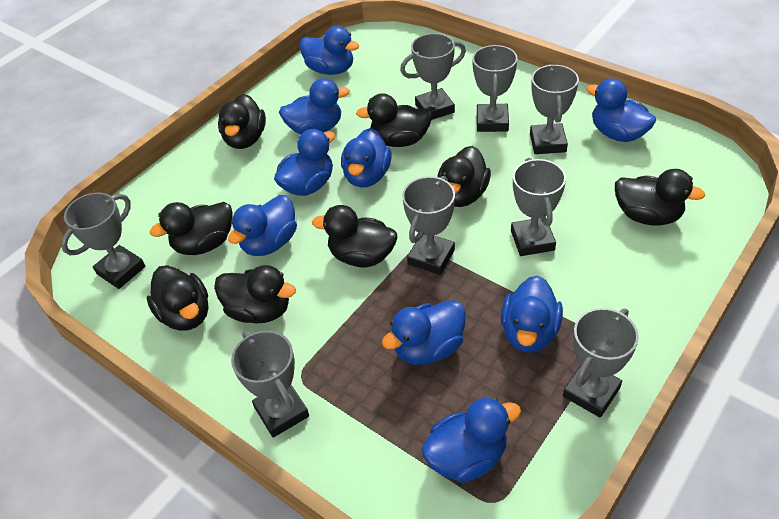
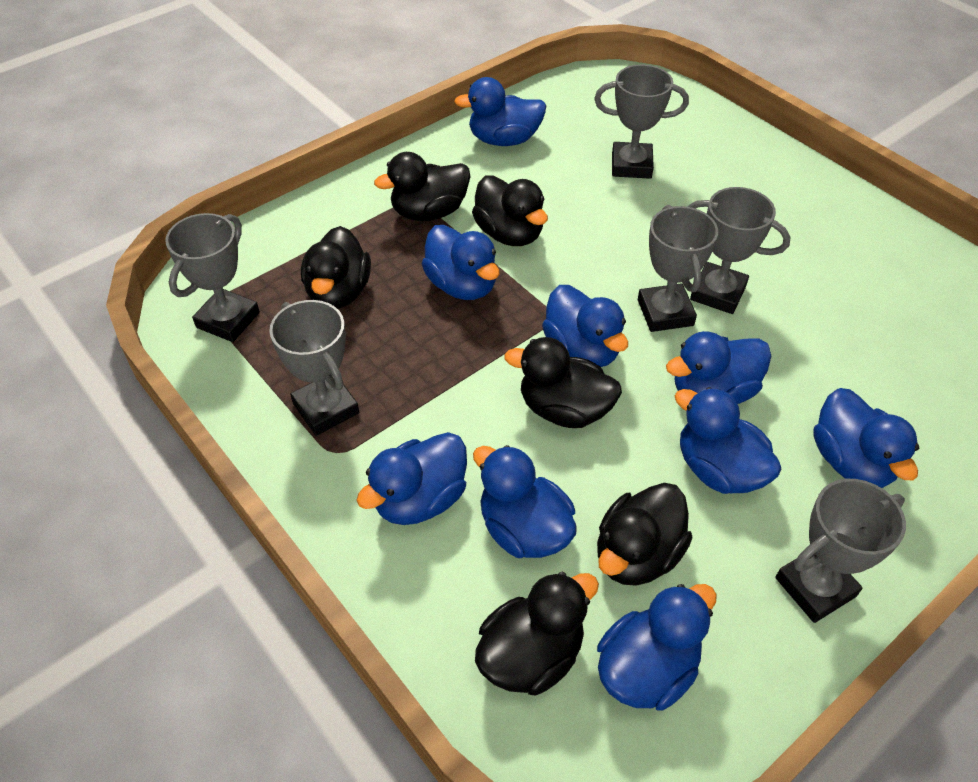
black duck: [147,265,208,331] [150,202,232,255] [214,265,296,323] [218,94,266,149] [312,205,397,267] [356,93,432,147] [437,146,491,207] [615,169,705,226] = 8 -> [301,226,371,309] [374,152,470,221] [472,175,548,246] [475,572,599,695] [504,337,622,428] [597,483,693,586] = 6
grey trophy: [61,193,145,289] [231,331,309,438] [400,33,466,120] [402,176,455,275] [472,45,518,132] [511,158,566,256] [530,64,579,154] [563,308,639,418] = 8 -> [165,213,260,342] [269,300,359,436] [594,65,689,179] [638,205,718,332] [688,187,790,314] [775,479,906,623] = 6

